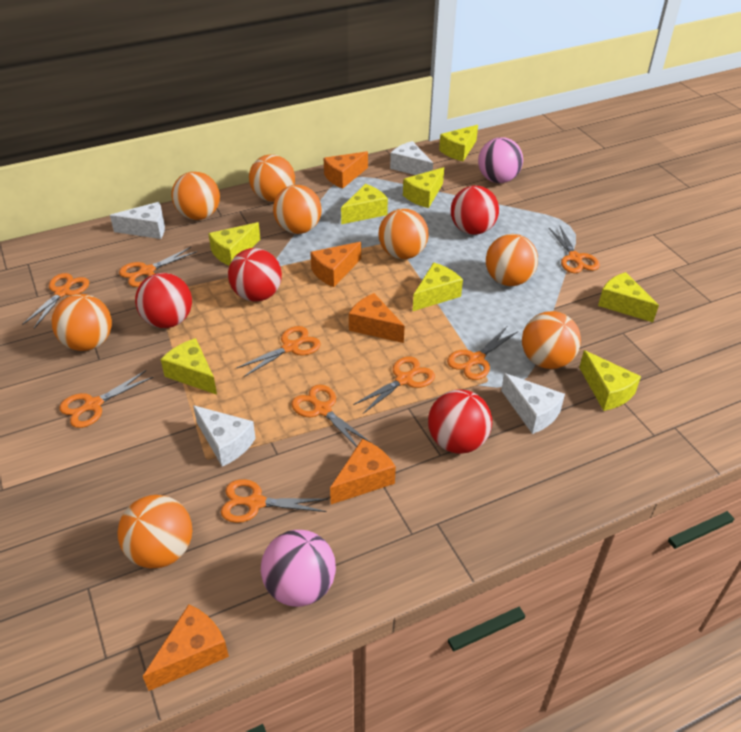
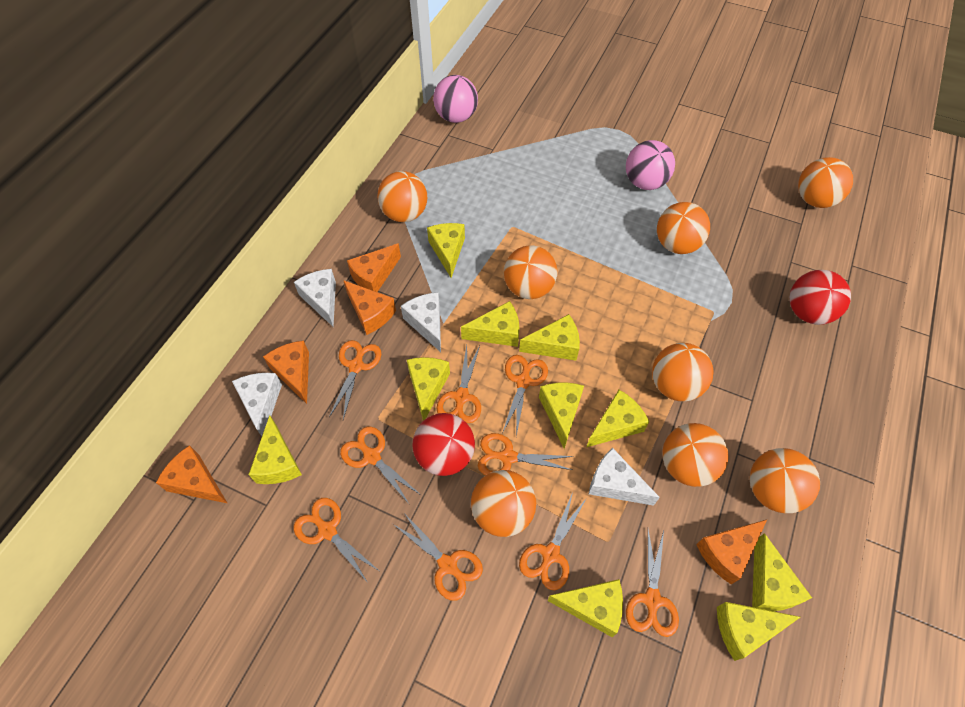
red ball: [135,273,192,328] [228,248,282,302] [428,390,492,454] [451,186,499,235] = 4 -> [412,413,475,476] [790,270,851,325] = 2
yellow cheese: [161,338,217,395] [208,222,260,266] [341,184,388,224] [403,167,444,208] [413,262,463,311] [439,125,478,161] [579,350,641,411] [598,272,659,322] = 8 -> [248,415,302,484] [407,357,450,421] [427,223,465,278] [461,301,519,347] [519,314,580,361] [539,382,584,449] [547,579,623,637] [587,390,649,447] [717,602,800,661] [752,533,812,611] = 10

